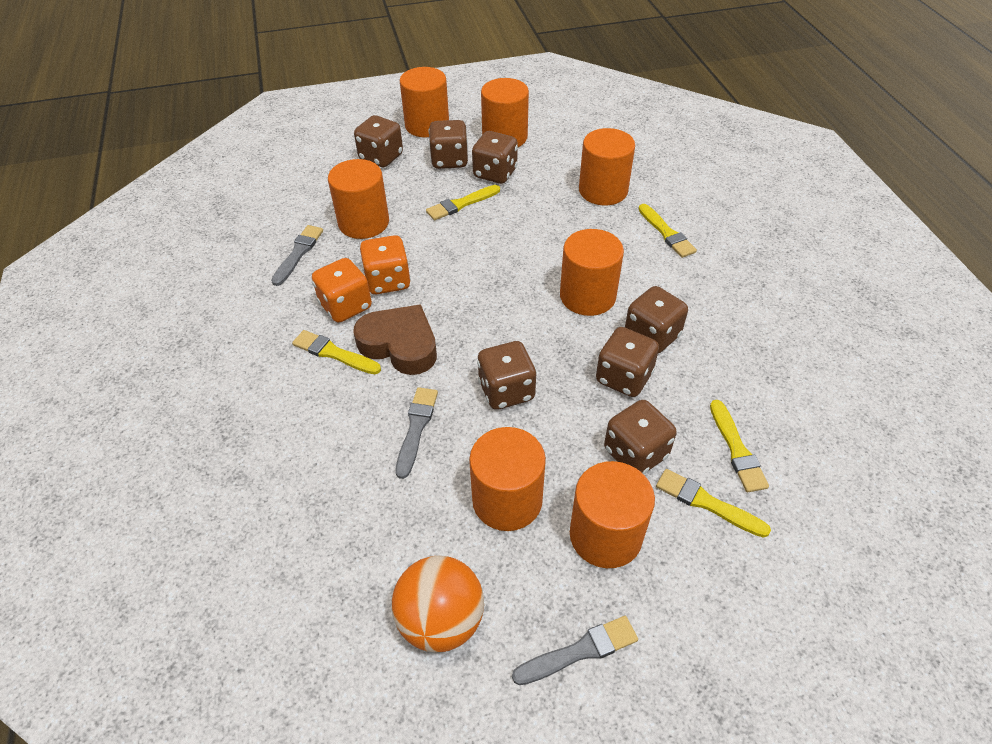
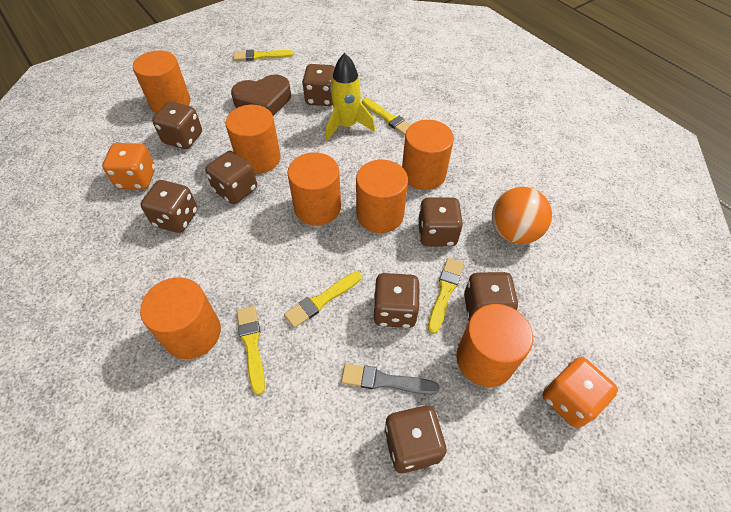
brown dice: [354,115,403,167] [429,120,468,169] [472,131,518,184] [477,341,537,410] [596,327,659,397] [604,400,677,474] [625,286,688,353] = 7 -> [141,180,197,233] [152,101,202,149] [205,151,257,204] [302,64,335,106] [373,273,420,328] [384,405,446,473] [418,198,463,246] [464,272,518,320] = 8
grey brush: [271,225,323,286] [396,387,438,479] [512,616,638,685] = 3 -> [341,364,440,395] = 1
yellow rocket: none = 0 -> [325,53,375,141] = 1

